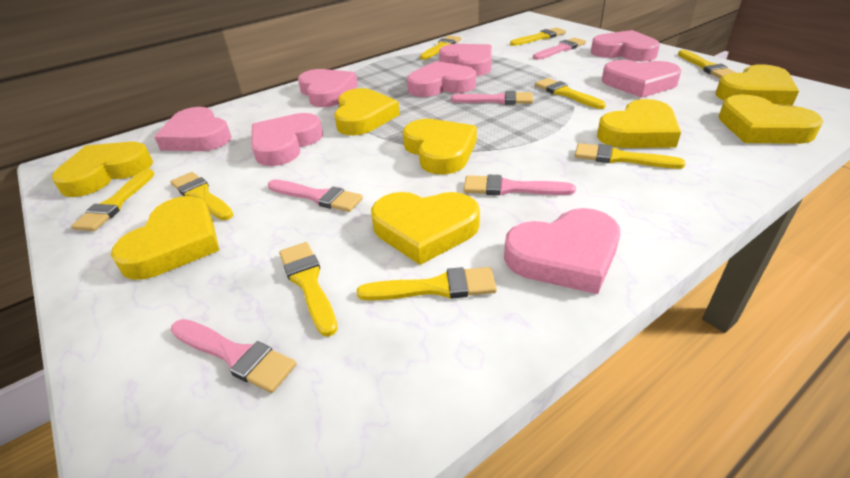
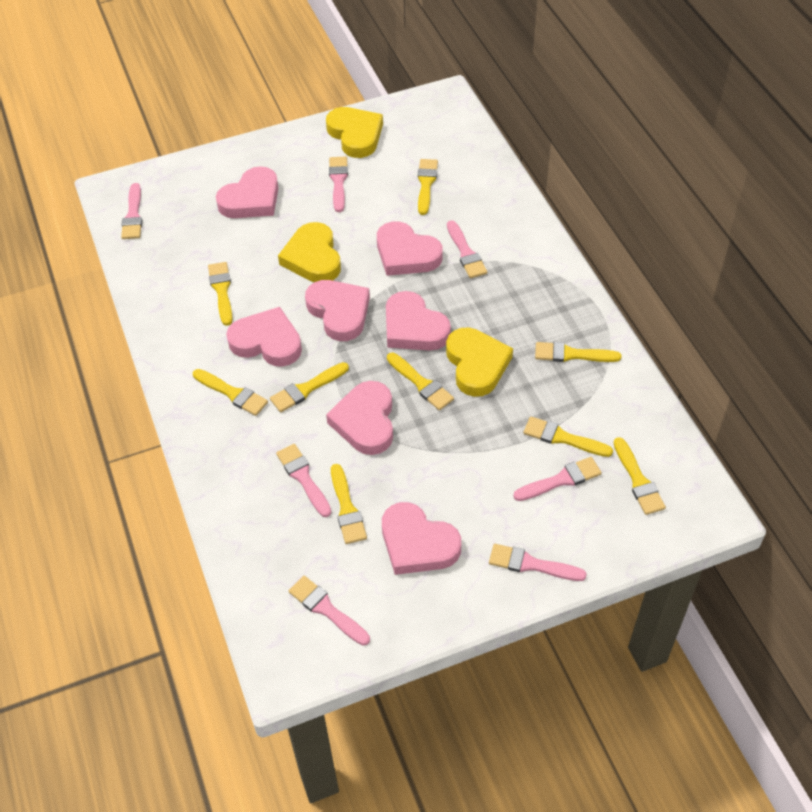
pink brush: [170,319,297,393] [268,180,363,212] [451,91,533,104] [464,175,576,196] [533,38,586,60] = 5 -> [121,183,142,239] [276,444,332,517] [289,576,370,645] [329,157,348,212] [447,220,487,278] [489,544,587,581] [513,457,601,501] = 7
pink heart: [154,107,232,151] [251,113,323,166] [298,69,358,107] [407,61,476,97] [439,44,492,76] [504,208,620,294] [591,30,660,61] [602,60,681,98] = 8 -> [216,166,278,218] [226,307,302,367] [305,280,370,341] [326,381,393,455] [377,221,443,276] [382,502,461,575] [386,291,451,350] = 7
yellow heart: [52,142,153,197] [111,196,220,280] [334,88,400,135] [371,192,480,265] [403,119,477,174] [597,99,681,148] [716,64,799,106] [718,95,824,144] = 8 -> [278,222,341,282] [326,107,383,158] [446,327,513,397] = 3

